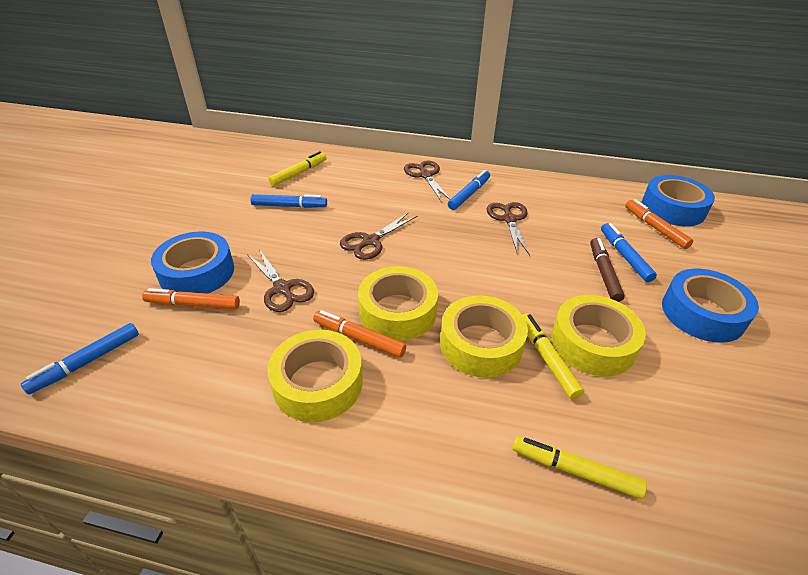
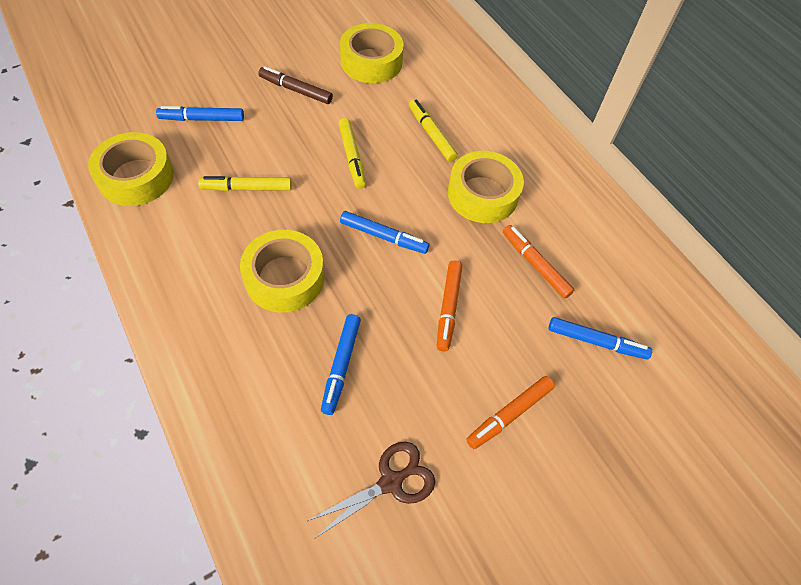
blue tape: [151,231,234,293] [642,175,715,226] [662,269,759,343] = 3 -> none = 0
brown scissors: [247,249,314,312] [340,212,417,260] [404,161,451,202] [487,202,530,256] = 4 -> [308,441,435,538] = 1

